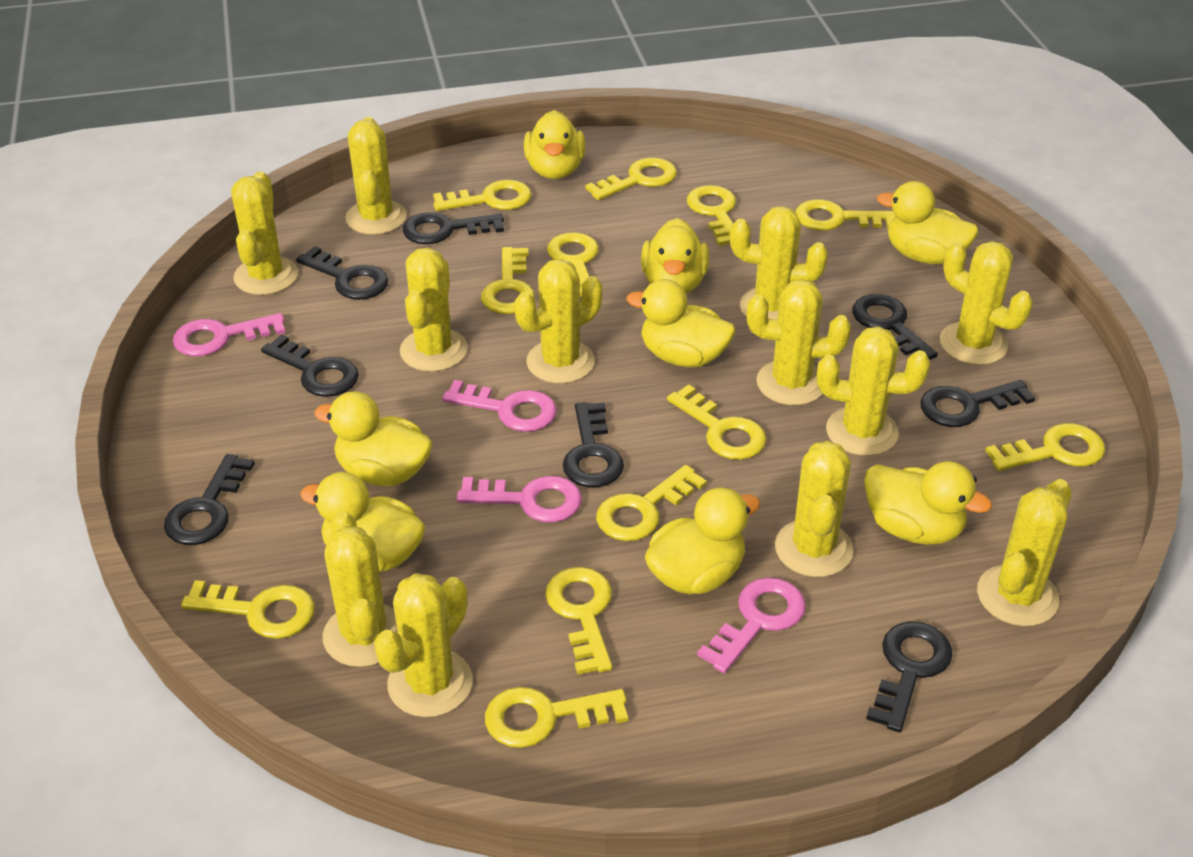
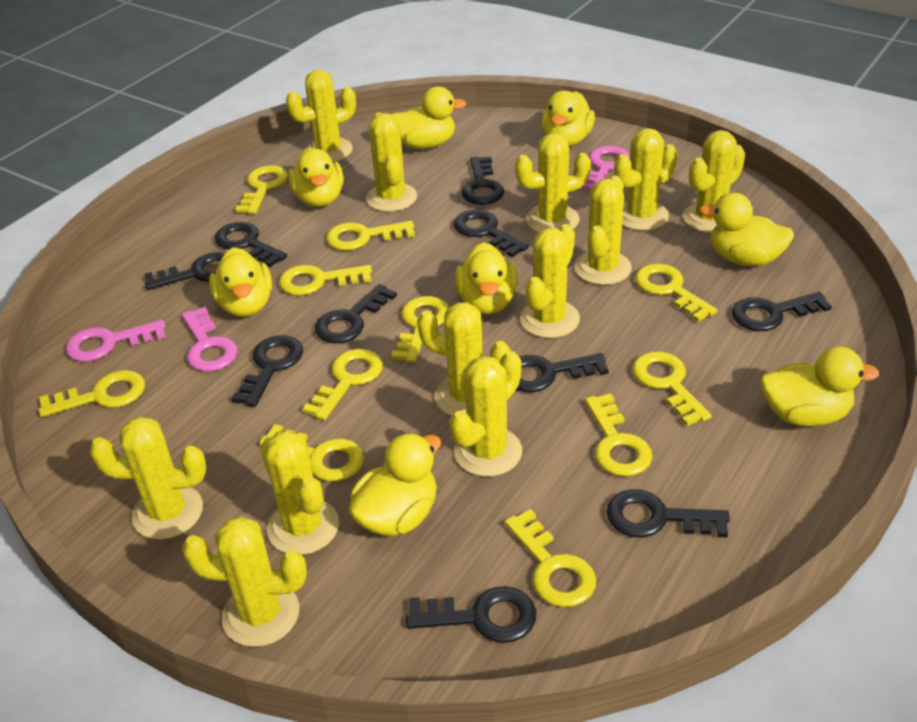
black key: [164,454,255,545] [261,334,359,397] [296,246,388,300] [403,212,504,244] [563,402,624,488] [852,294,938,360] [866,621,953,732] [920,380,1035,427] = 8 -> [144,252,225,290] [215,222,287,267] [231,335,303,407] [315,284,397,343] [406,586,537,643] [454,210,529,257] [462,156,504,205] [516,353,609,392] [606,489,730,538] [732,292,832,331] = 10
pink key: [173,313,286,356] [442,380,557,432] [457,476,582,522] [697,577,806,673] = 4 -> [66,320,166,362] [182,307,238,372] [580,146,630,190] = 3
yellow key: [181,580,315,639] [433,180,532,211] [481,247,535,314] [485,687,628,748] [545,567,612,675] [547,232,599,296] [585,158,677,200] [596,465,707,541] [667,385,767,460] [687,185,736,246] [795,199,896,231] [985,423,1105,471] = 12 -> [38,370,145,417] [236,165,288,214] [259,424,364,482] [279,265,372,296] [302,349,383,420] [326,221,415,251] [391,296,449,363] [505,509,596,607] [585,394,653,477] [632,351,712,426] [635,263,717,322] = 11

